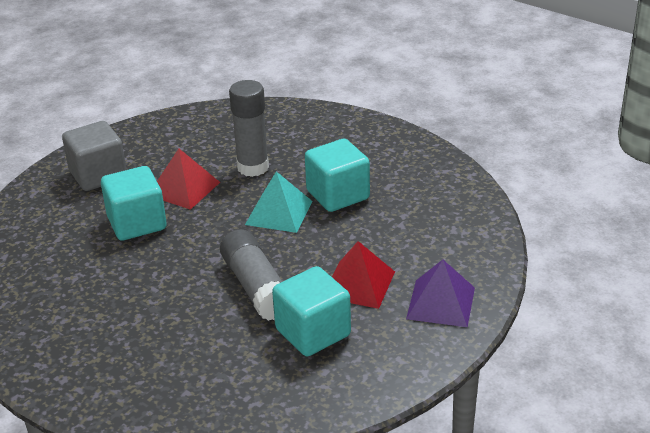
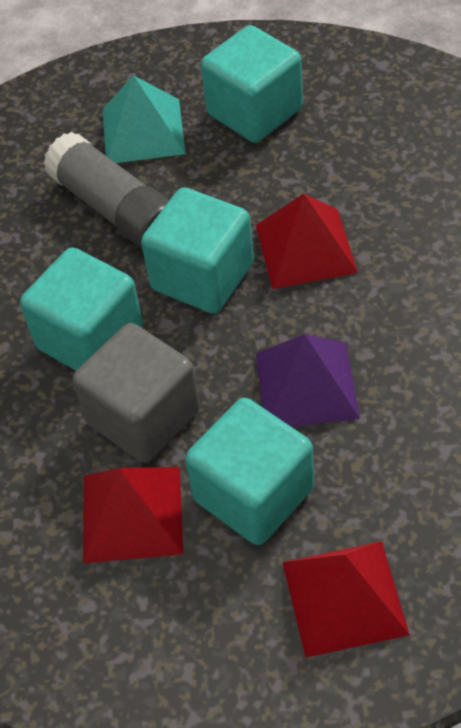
grey glue stick: [220,229,282,321] [229,80,269,177] = 2 -> [43,132,169,250] = 1
red pyramid: [157,148,220,210] [332,241,395,309] = 2 -> [83,467,183,563] [256,194,358,289] [282,541,410,658] = 3
turquoise cube: [101,166,167,240] [272,266,351,356] [305,139,370,212] = 3 -> [20,247,143,371] [141,187,254,314] [185,398,314,545] [201,25,303,143] = 4

